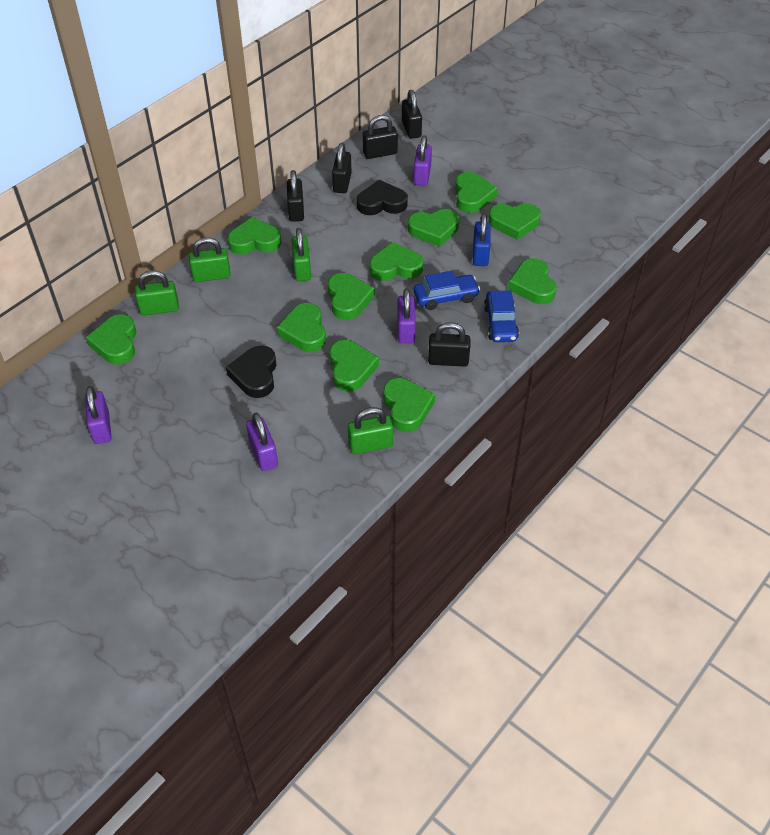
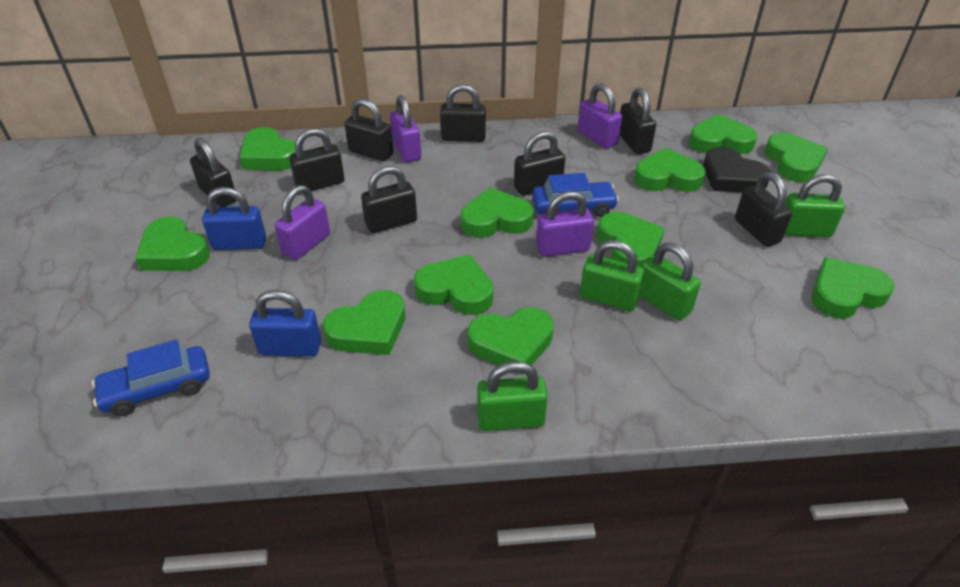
black heart: [226,346,276,398] [357,180,408,215] = 2 -> [703,147,771,193] = 1
black padlock: [287,170,304,222] [332,143,352,193] [363,115,398,159] [402,90,422,139] [428,322,471,367] = 5 -> [190,138,237,207] [290,128,344,191] [345,98,394,161] [361,166,417,233] [440,84,486,142] [514,131,565,196] [620,88,656,154] [735,172,792,247] = 8
blue padlock: [473,213,491,266] = 1 -> [202,187,266,250] [249,290,321,357] = 2

